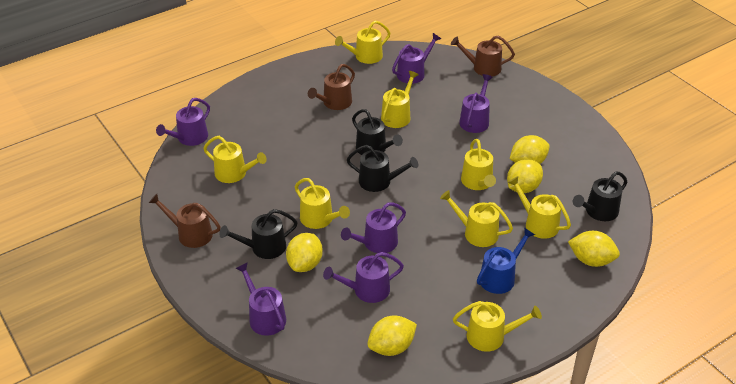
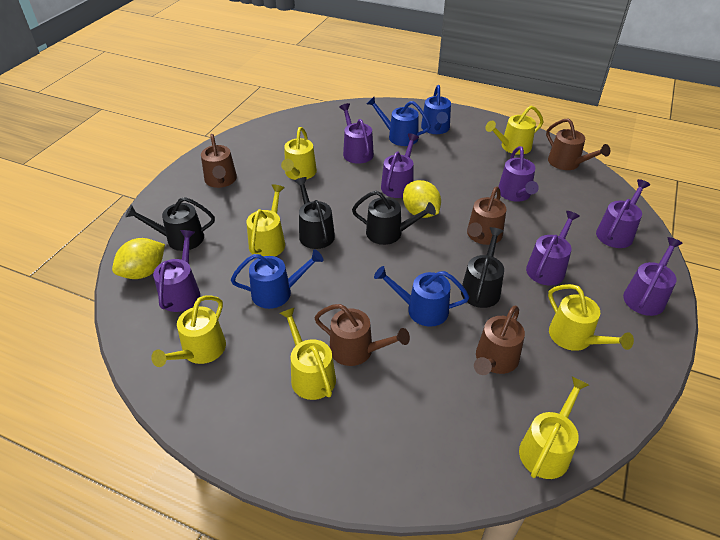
blue watering can: [477,228,535,294] = 1 -> [231,249,324,309] [367,97,431,146] [374,266,469,327] [421,85,451,134] = 4
brown watering can: [149,194,221,248] [308,64,355,110] [451,36,515,76] = 3 -> [201,134,237,188] [314,304,410,366] [467,187,506,245] [474,306,525,375] [546,118,610,170] = 5
purple watering can: [156,98,210,146] [236,262,286,336] [323,252,404,303] [341,202,406,253] [392,33,441,84] [459,74,493,133] = 6 -> [153,230,200,312] [339,103,374,164] [381,133,419,198] [498,146,539,202] [526,211,580,285] [596,179,650,248] [623,237,683,316] = 7
yellow lemon: [286,233,323,272] [367,315,417,356] [507,159,543,193] [510,135,550,164] [568,231,620,267] = 5 -> [112,238,165,279] [403,180,441,218] = 2
yellow watering can: [203,136,267,183] [295,178,350,229] [335,21,390,64] [381,71,419,128] [440,190,513,247] [453,301,542,352] [461,139,496,190] [508,176,571,239] = 8 -> [151,295,226,367] [247,184,285,257] [280,307,336,400] [281,127,317,180] [485,106,543,155] [519,376,589,479] [548,284,634,351] = 7

